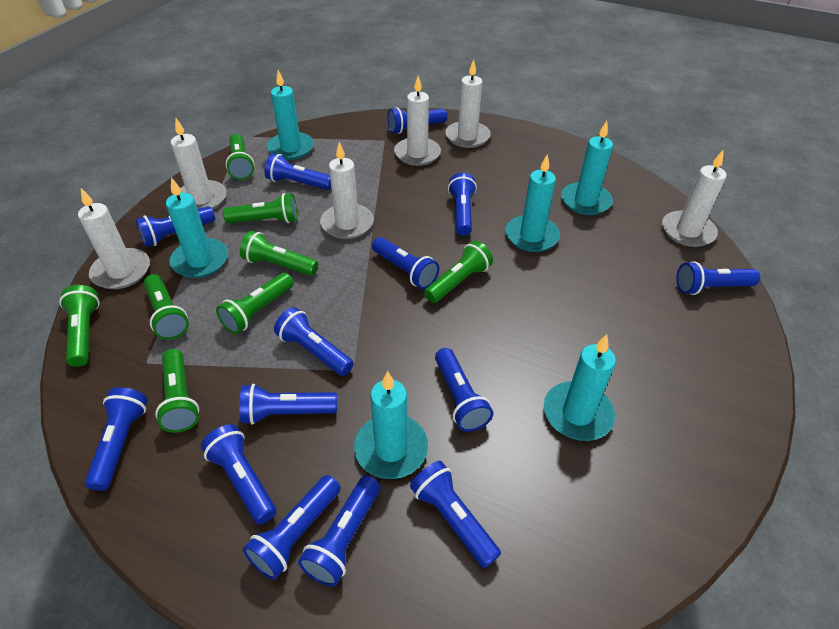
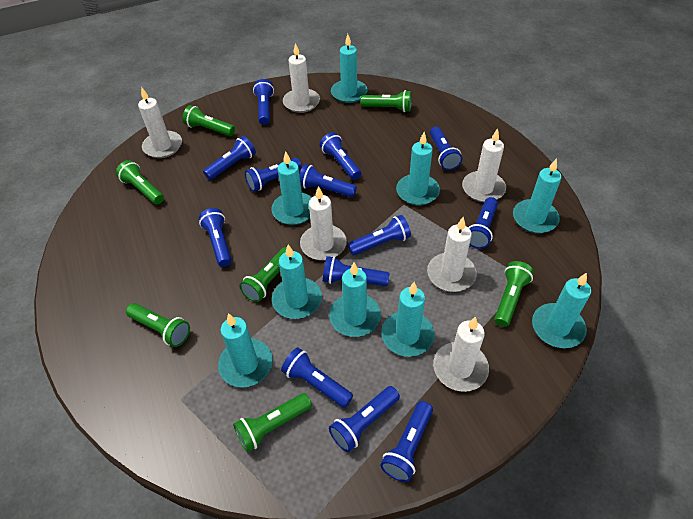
blue flashlight: [85,387,148,491] [136,206,215,247] [201,424,277,524] [239,384,337,425] [243,475,341,580] [264,153,331,190] [274,307,354,376] [298,476,380,586] [372,237,439,289] [387,107,447,134] [410,461,501,568] [435,348,493,432] [448,173,477,236] [676,261,760,295] = 14 -> [199,208,232,267] [203,136,256,180] [245,158,301,192] [253,79,274,125] [281,348,353,408] [300,164,357,197] [320,132,361,180] [323,256,390,286] [329,386,400,452] [348,215,411,255] [380,401,433,482] [430,126,462,170] [468,197,498,249] = 13
green flashlight: [59,285,100,367] [144,274,189,340] [155,349,199,433] [216,273,294,334] [223,193,298,223] [226,134,255,180] [240,231,318,276] [424,241,493,303] = 8 -> [116,160,164,205] [126,303,190,347] [183,105,235,136] [233,393,312,452] [240,247,287,302] [361,90,412,112] [494,261,534,327] = 7
turquoise candle: [166,177,228,278] [267,70,314,160] [354,371,428,479] [505,154,560,252] [544,334,616,441] [561,121,613,215] = 6 -> [218,313,273,387] [272,151,312,225] [272,245,322,319] [329,263,381,337] [331,34,367,103] [381,282,435,357] [396,132,440,206] [513,158,562,233] [532,273,591,348] = 9

